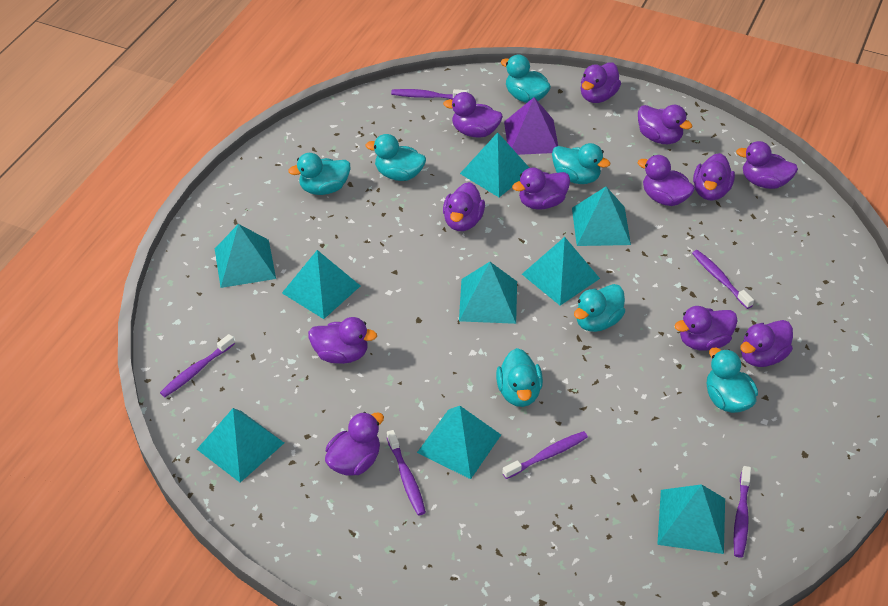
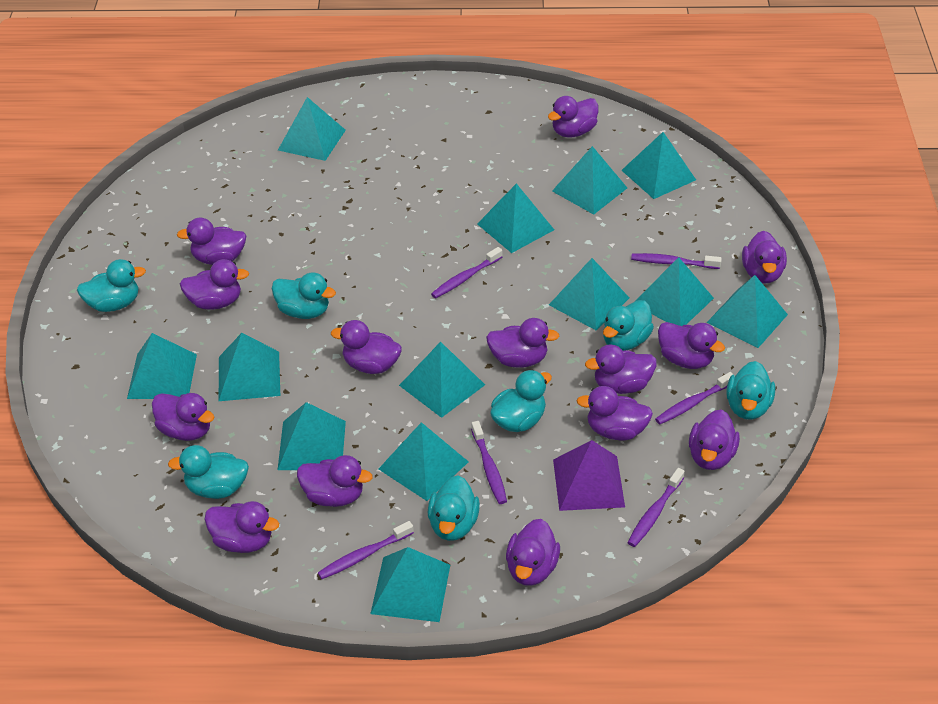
purple duck: [308,317,377,364] [325,412,384,475] [443,92,503,138] [443,182,485,231] [512,168,570,210] [580,63,621,103] [638,105,692,144] [638,155,695,206] [674,306,738,351] [693,153,735,201] [736,141,798,189] [740,320,793,367] = 12 -> [152,393,214,441] [177,218,246,265] [180,259,249,310] [204,501,279,553] [297,455,373,507] [331,320,402,374] [486,318,559,368] [506,519,560,586] [548,96,598,138] [576,386,653,441] [585,345,657,394] [658,322,725,369] [689,409,740,470] [742,231,787,284] = 14
turquoise pyramid: [197,408,284,483] [215,224,276,288] [282,250,360,319] [417,406,501,479] [459,262,517,324] [460,132,529,197] [522,237,600,306] [572,187,631,246] [657,484,725,554] = 9 -> [127,333,197,399] [219,333,280,401] [278,97,346,161] [278,402,346,470] [370,547,450,622] [379,422,469,501] [399,342,485,418] [477,183,554,253] [549,258,629,330] [552,146,627,215] [621,132,696,199] [634,257,714,326] [707,275,788,348] = 13

